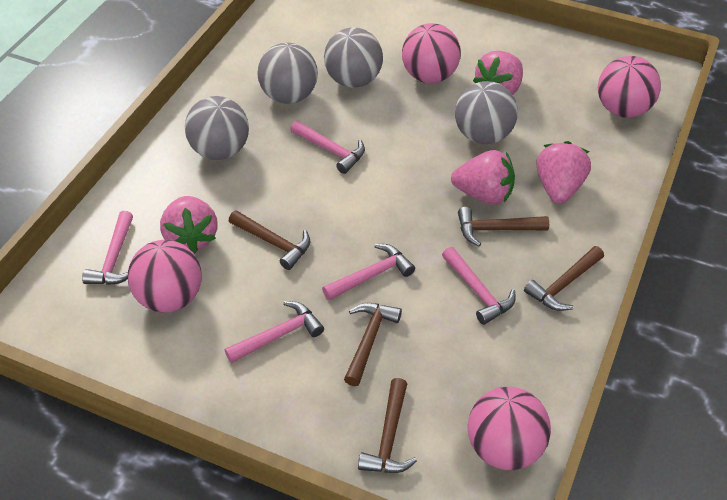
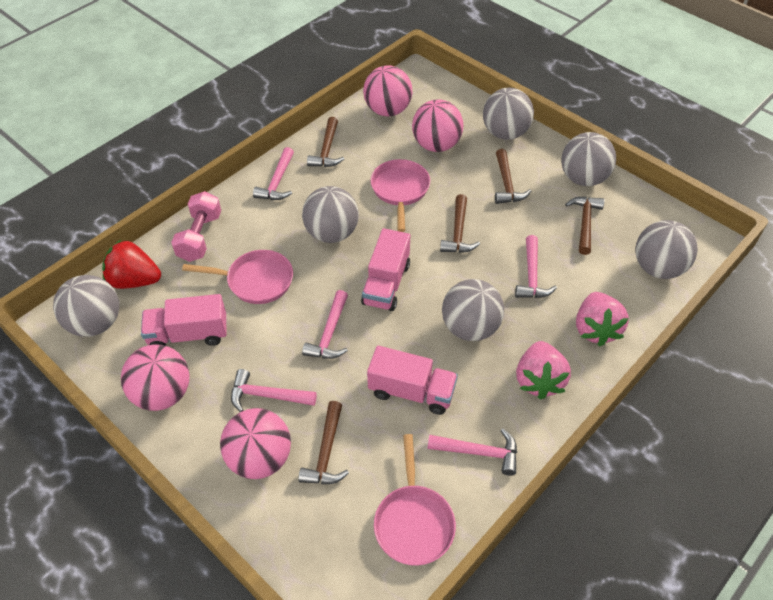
grey ball: [185,96,249,160] [257,43,318,104] [324,28,383,88] [455,81,518,144] = 4 -> [53,275,119,337] [302,186,359,243] [442,279,504,341] [483,88,534,140] [561,132,616,186] [635,220,698,279] = 6
pink dumbbell: none = 0 -> [171,191,221,262] = 1
pink pan: none = 0 -> [182,250,293,304] [370,159,430,232] [374,434,456,566] = 3
pink strawberry: [160,196,218,254] [451,150,515,204] [473,51,523,95] [536,141,591,204] = 4 -> [516,341,571,400] [576,292,629,346] = 2
pink truck: none = 0 -> [141,294,227,346] [361,228,410,311] [367,346,458,415] = 3
red strawberry: none = 0 -> [102,240,161,289] = 1

